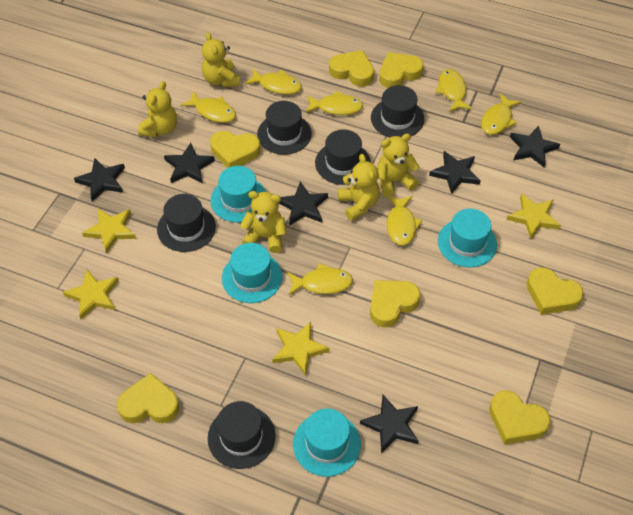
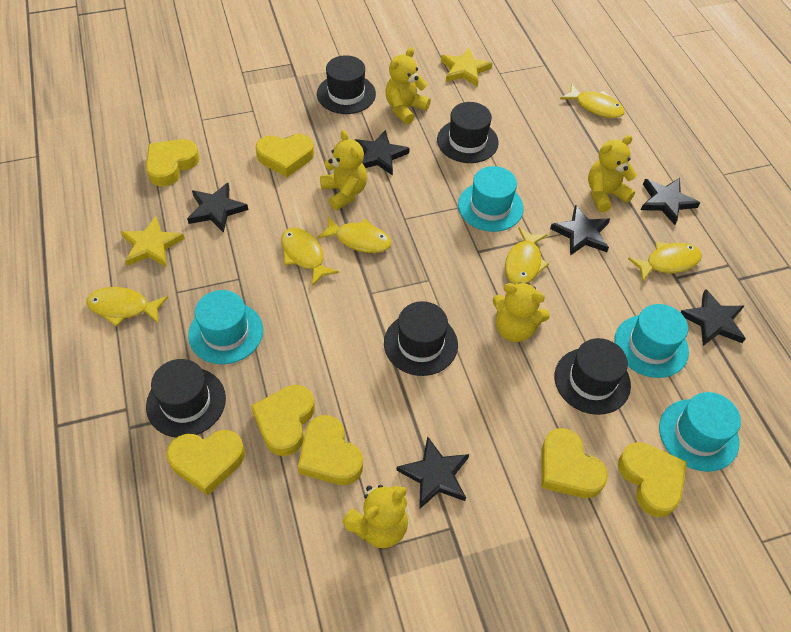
yellow fish: [180,91,236,123] [245,68,302,95] [287,263,353,295] [305,91,363,115] [387,196,422,246] [435,69,472,112] [481,93,521,135] = 7 -> [86,287,168,326] [281,228,339,286] [317,216,392,253] [505,227,549,285] [560,83,625,118] [628,242,702,281] = 6
yellow star: [63,269,119,319] [82,209,136,254] [272,322,329,376] [507,194,561,239] = 4 -> [121,216,185,267] [441,48,492,87] = 2

